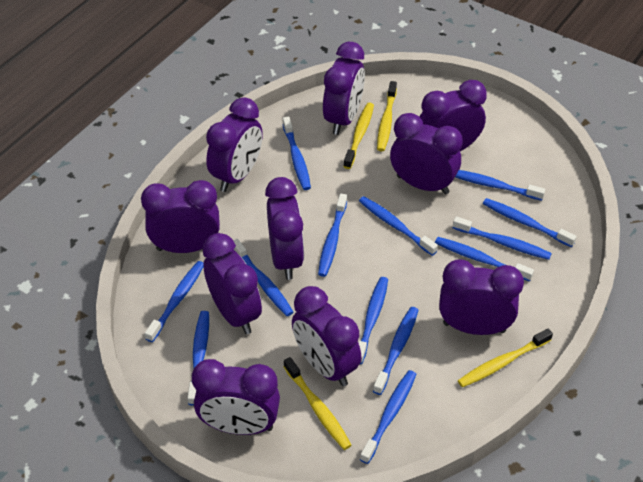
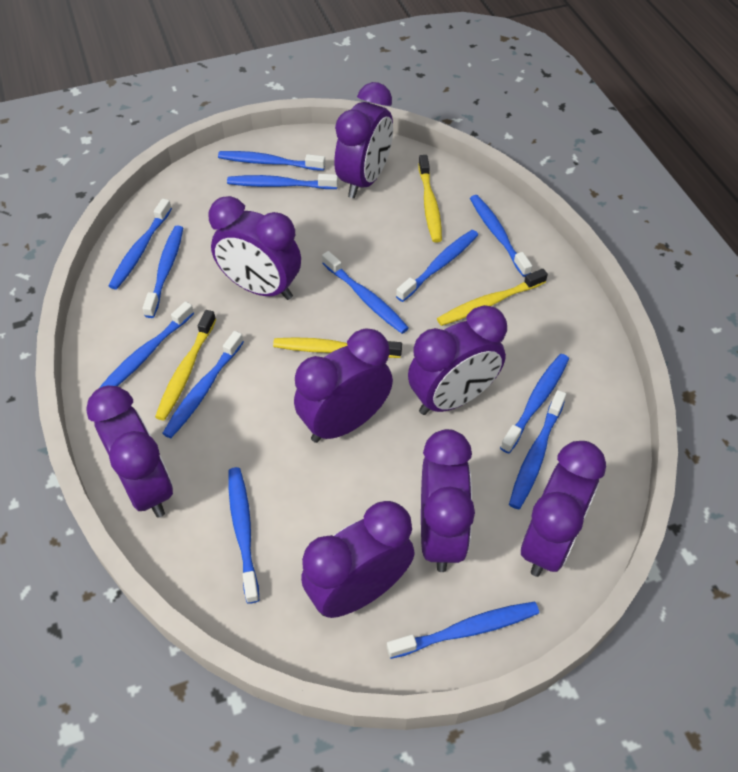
purple clock: [141,180,220,253] [192,359,280,435] [202,233,262,334] [206,97,263,192] [265,177,304,280] [292,286,361,387] [323,42,365,135] [390,113,463,194] [420,80,487,151] [439,259,524,335] = 10 -> [86,386,173,518] [209,196,301,300] [294,328,393,443] [301,501,415,618] [334,82,393,198] [408,305,507,415] [421,429,475,572] [521,441,606,577] = 8

